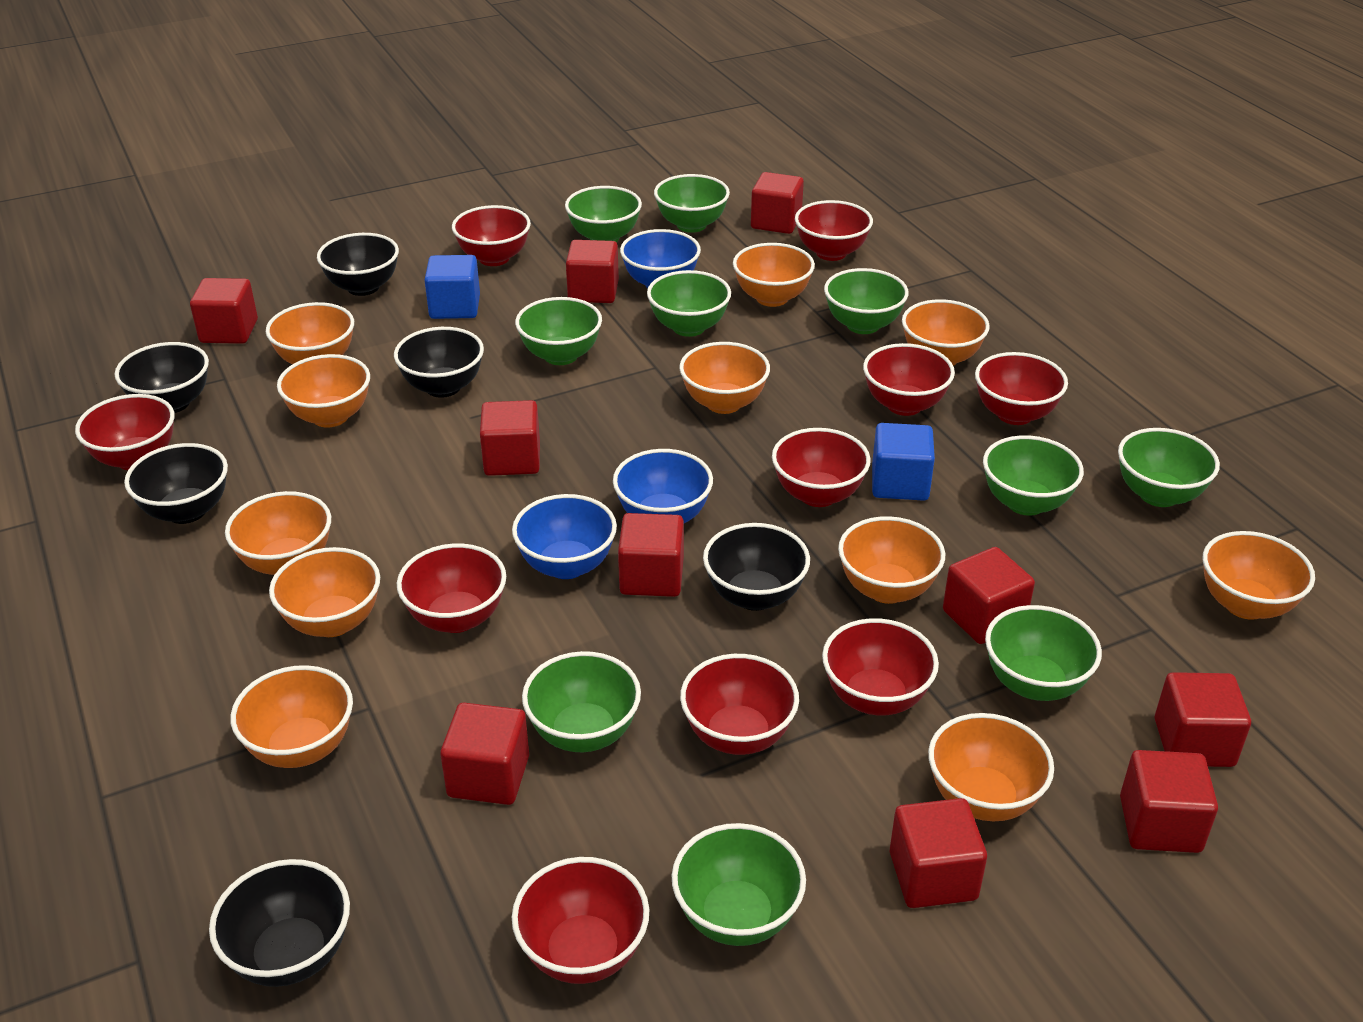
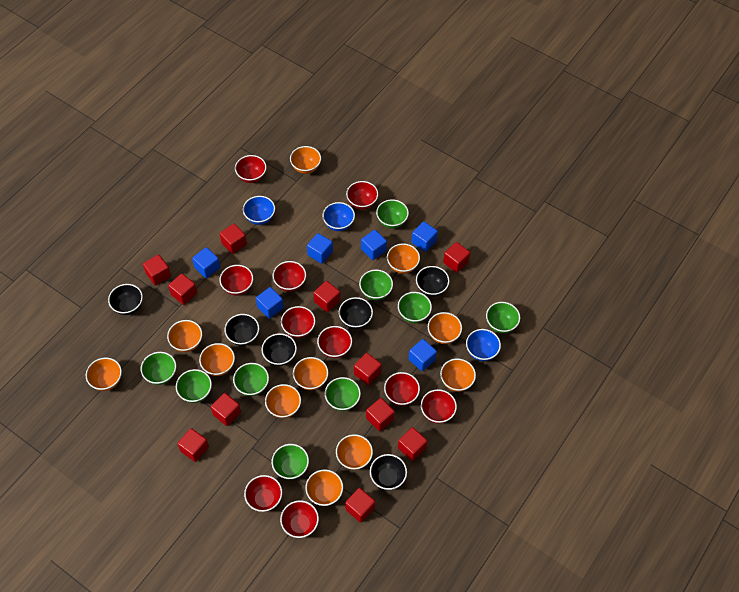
blue cube: [424,255,480,319] [872,423,935,501] = 2 -> [192,247,220,278] [256,287,284,319] [307,233,333,264] [361,230,387,260] [408,339,437,371] [411,222,438,252] = 6
green bowl: [515,297,602,365] [522,651,641,752] [565,186,642,242] [647,270,731,337] [654,174,730,233] [672,823,806,946] [824,268,909,334] [983,435,1084,516] [985,605,1102,701] [1118,428,1220,507] = 10 -> [141,352,176,385] [176,369,212,403] [233,363,269,396] [272,444,309,480] [325,377,361,411] [359,270,393,300] [376,199,409,229] [398,292,432,323] [486,302,520,333] = 9
red cube: [190,278,258,344] [440,703,529,805] [480,400,540,476] [566,240,619,303] [618,513,684,597] [751,172,804,234] [890,798,987,908] [943,547,1035,644] [1120,750,1218,853] [1155,672,1251,767] = 10 -> [143,255,171,286] [168,274,197,305] [178,428,209,462] [211,393,241,426] [220,224,247,254] [313,281,340,312] [345,488,375,523] [354,353,382,385] [366,398,395,431] [398,427,427,461] [443,242,470,273] = 11

